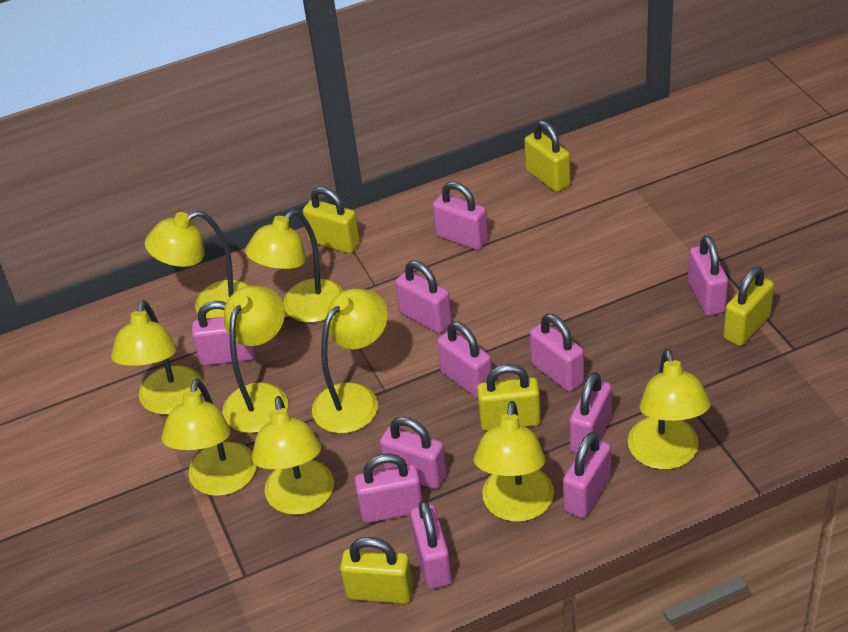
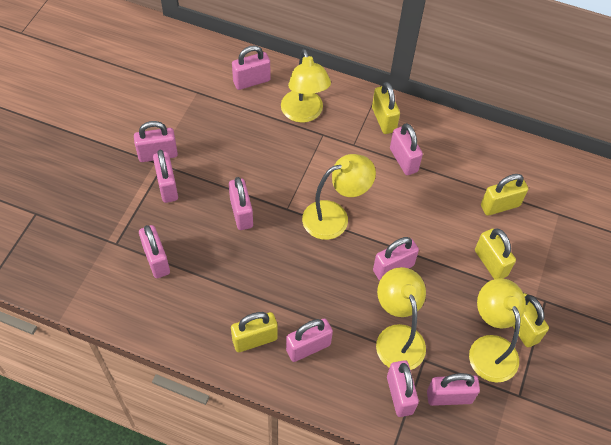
pink padlock: [192,301,255,366] [354,454,423,523] [380,417,447,489] [395,260,452,333] [410,500,452,589] [433,182,488,250] [437,321,492,398] [530,314,584,392] [563,432,611,518] [570,372,612,454] [688,235,728,316] = 11 -> [134,121,178,162] [139,225,170,278] [153,150,178,203] [229,177,253,230] [232,45,271,90] [286,318,333,362] [373,237,419,280] [387,360,419,417] [390,123,423,175] [427,373,480,406] = 10
yellow lamp: [111,300,203,415] [145,211,250,319] [161,379,256,496] [223,286,288,433] [245,210,343,323] [252,396,334,515] [312,289,388,433] [474,401,554,522] [628,349,711,470] = 9 -> [281,49,331,123] [302,154,376,240] [376,267,426,370] [469,278,526,383] = 4

